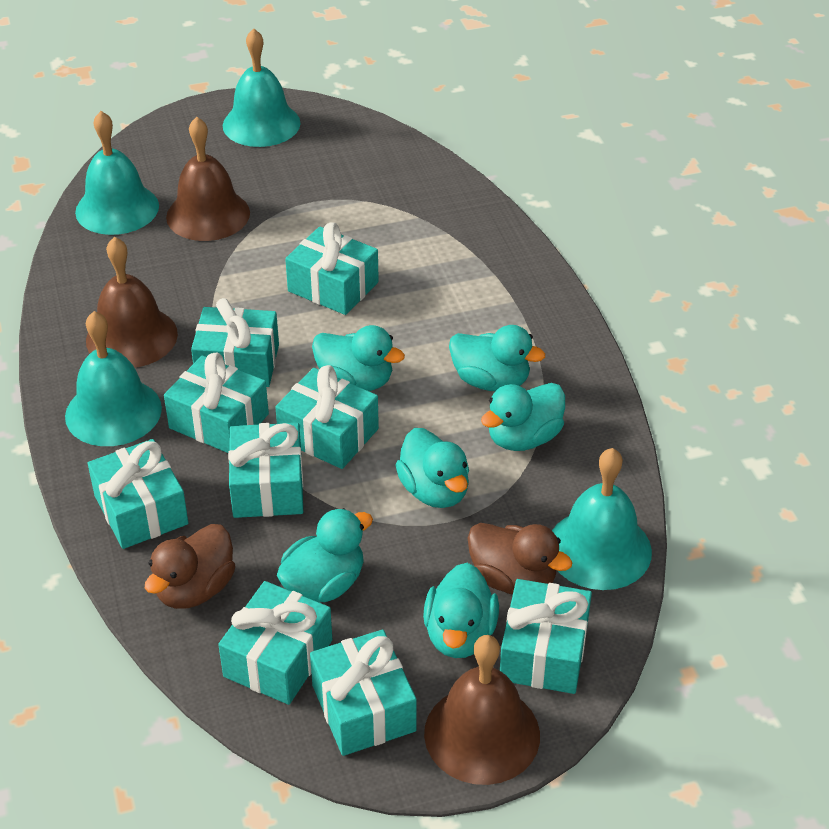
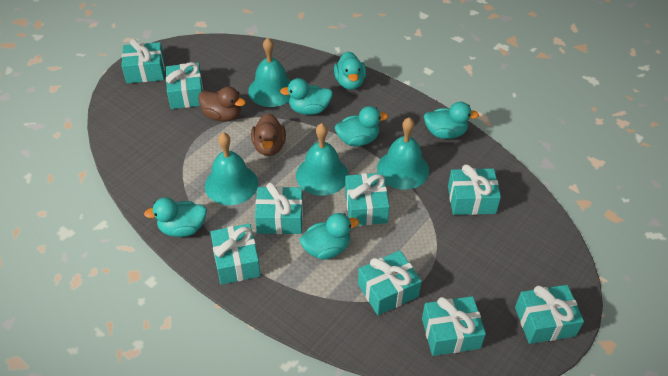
brown bell: [86,237,178,368] [166,117,250,241] [424,635,540,785] = 3 -> none = 0

